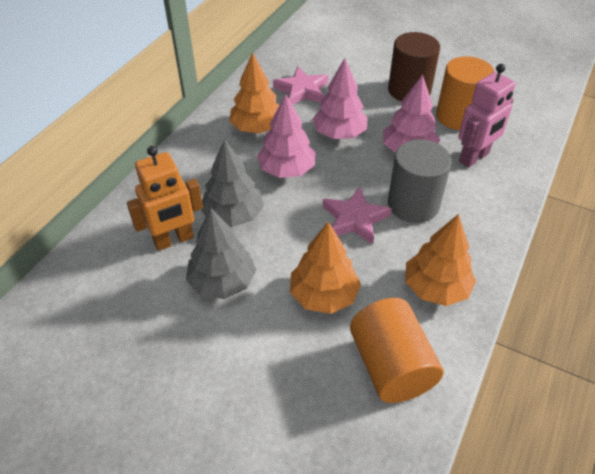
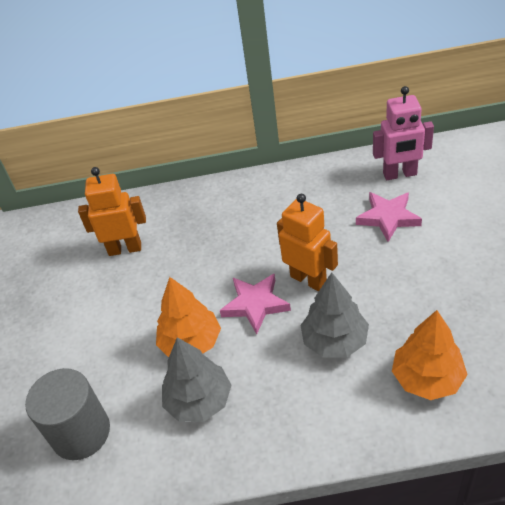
brown cylinder: [388,32,440,101] = 1 -> none = 0
orange cylinder: [350,298,444,403] [436,56,494,130] = 2 -> none = 0
orange robot: [127,146,203,251] = 1 -> [78,167,146,256] [277,194,338,291] = 2
orange tree: [229,52,279,133] [290,222,361,314] [405,214,476,306] = 3 -> [156,277,221,357] [392,310,468,400] = 2
pink tree: [257,94,315,178] [312,58,368,139] [383,74,440,153] = 3 -> none = 0

